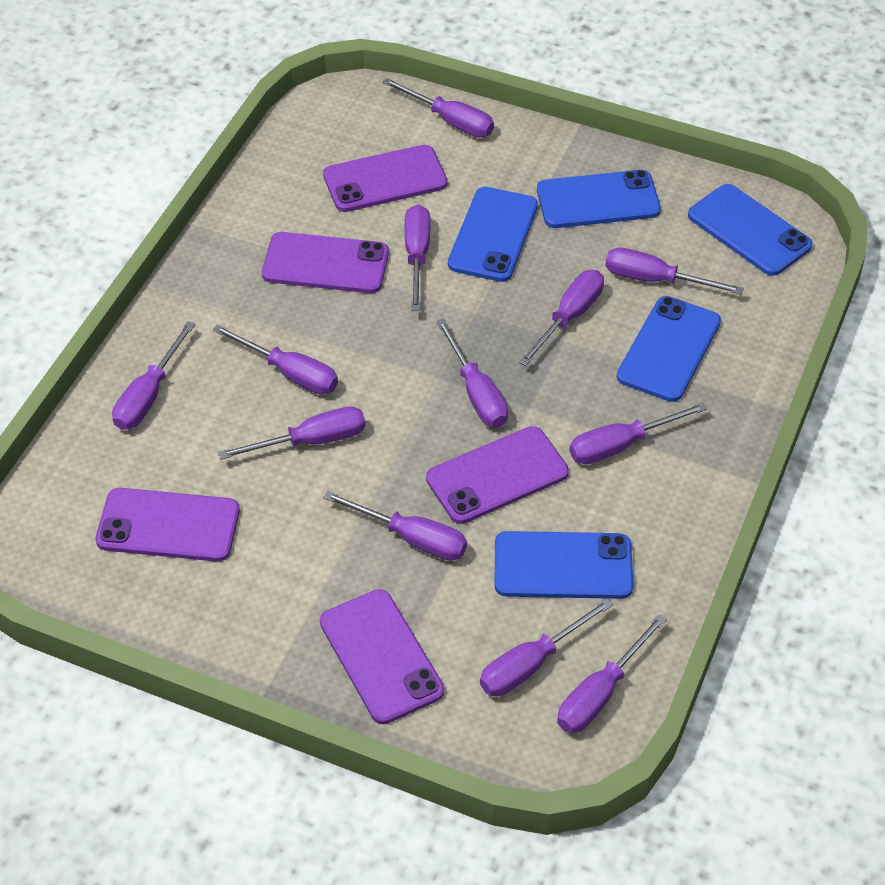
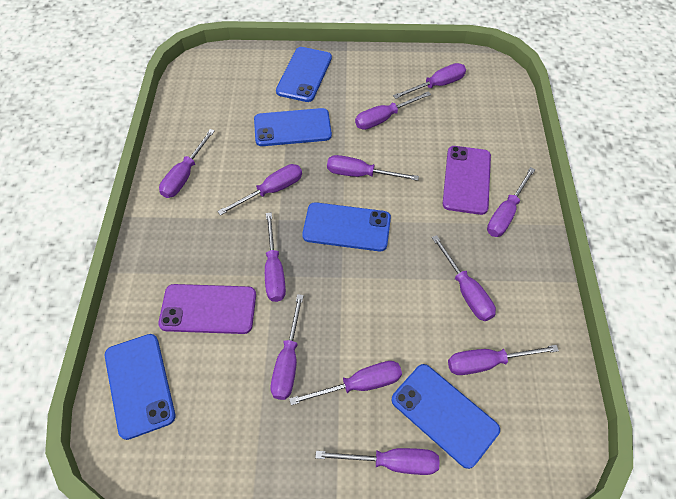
purple phone: [96,488,240,562] [262,232,389,293] [320,589,444,724] [323,145,448,212] [426,426,569,524] = 5 -> [158,284,256,334] [442,146,491,215] = 2

